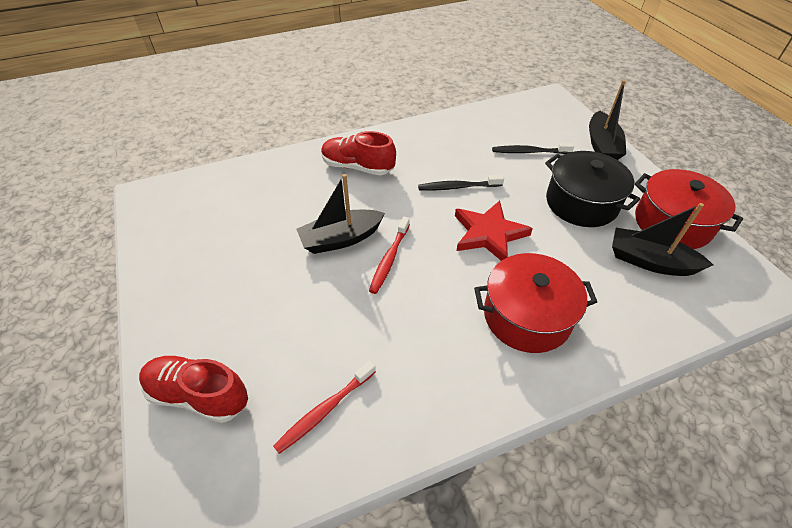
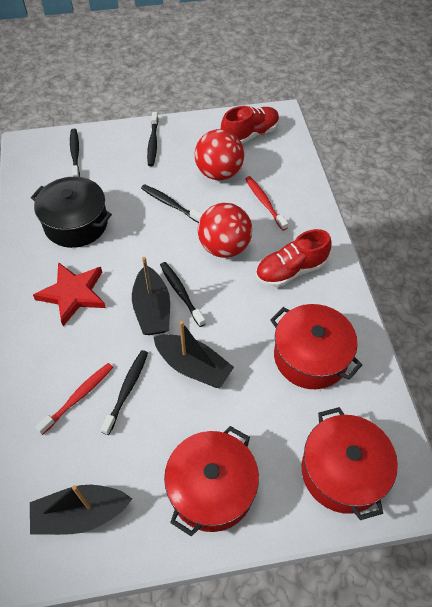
black toothbrush: [418,175,504,191] [492,143,574,154] = 2 -> [70,129,80,177] [101,350,148,435] [141,184,203,223] [147,112,158,166] [160,262,206,327] = 5
red ball: none = 0 -> [195,129,244,180] [198,203,252,258] = 2
red pot: [474,253,597,353] [635,169,743,249] = 2 -> [164,426,259,536] [270,304,362,389] [302,407,398,520] = 3

